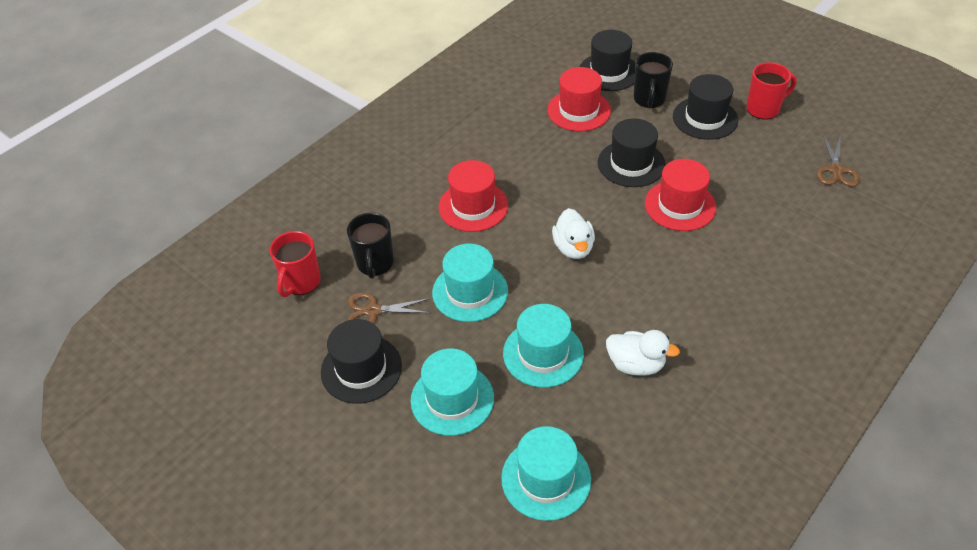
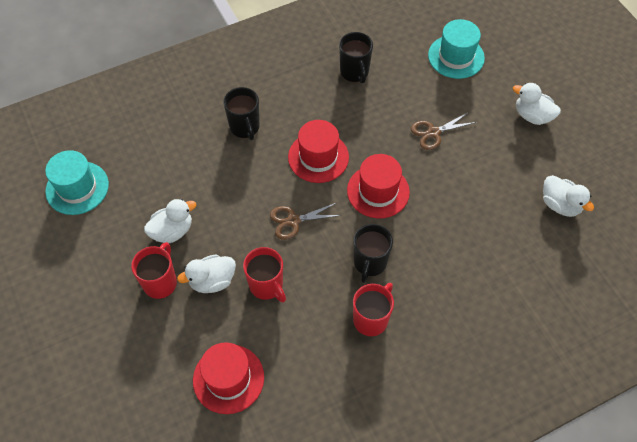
black hat: [321,319,402,404] [580,30,635,91] [598,118,666,187] [673,74,738,140] = 4 -> none = 0
black mug: [347,213,394,279] [634,52,673,108] = 2 -> [223,87,260,140] [339,32,373,84] [354,224,393,283] = 3
red mug: [270,231,321,297] [747,62,797,120] = 2 -> [131,242,177,299] [243,247,286,302] [353,283,394,336] = 3
turquoise hat: [411,348,494,436] [432,243,508,322] [501,426,591,521] [503,304,584,388] = 4 -> [45,150,109,215] [428,19,485,79] = 2
white duck: [552,208,595,259] [606,330,680,376] = 2 -> [144,199,196,243] [177,254,236,293] [513,83,561,125] [543,175,594,217] = 4

